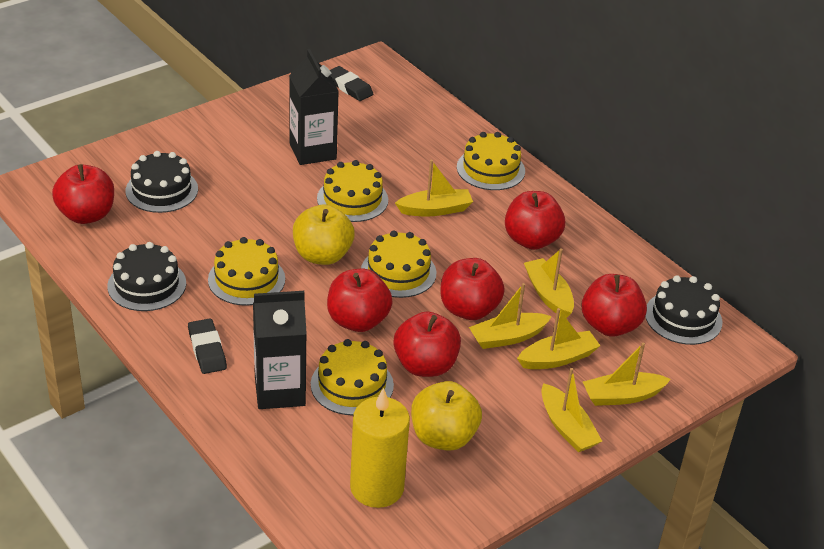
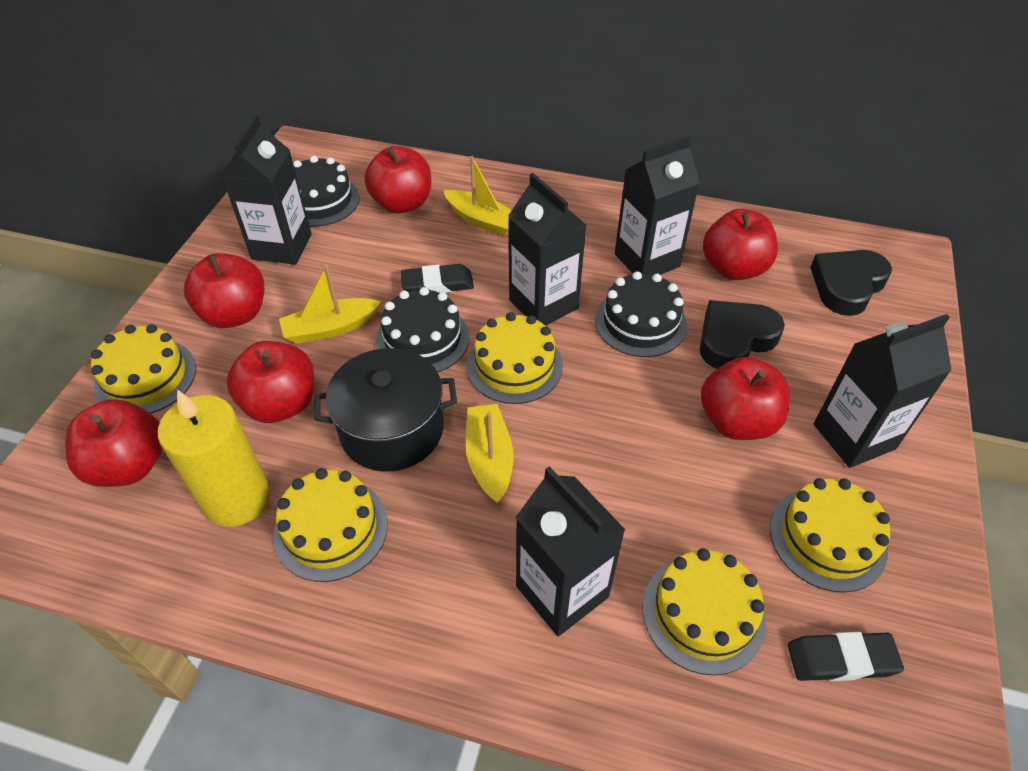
black carton: [253,291,307,409] [289,49,339,165] = 2 -> [221,115,312,265] [508,173,587,326] [516,466,626,636] [615,136,700,275] [814,314,952,468] = 5
black heart: none = 0 -> [700,300,785,369] [810,250,892,316] = 2
black pot: none = 0 -> [314,348,457,472] = 1
yellow apple: [293,204,355,265] [411,381,482,451] = 2 -> none = 0
yellow boat: [395,160,473,216] [469,283,552,349] [517,308,600,369] [524,248,574,318] [541,368,602,452] [583,342,671,406] = 6 -> [279,265,381,344] [443,156,512,236] [466,404,514,503] = 3

